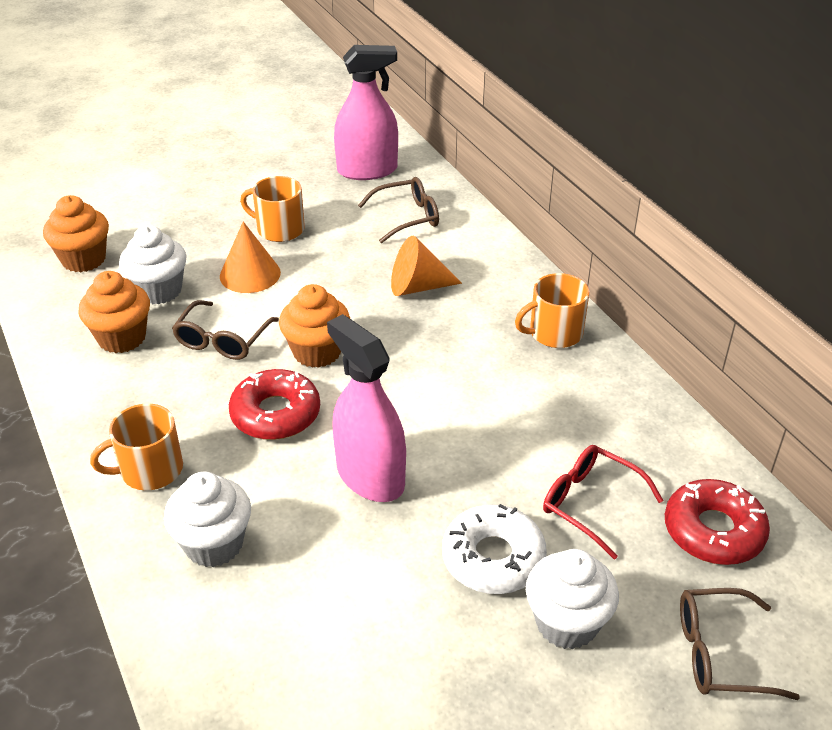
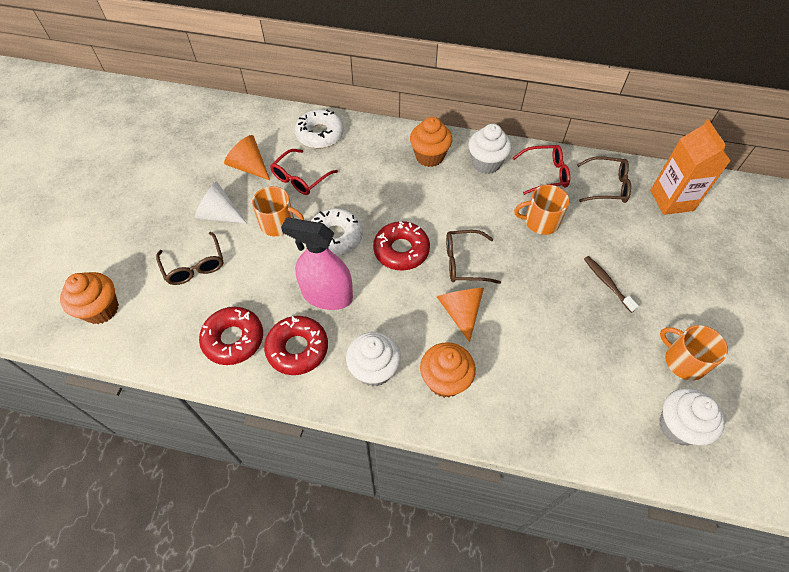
brown toothbrush: none = 0 -> [584,256,639,313] = 1
orange carton: none = 0 -> [650,119,731,215] = 1
pink spray bottle: [327,314,406,502] [334,45,398,180] = 2 -> [281,218,353,310] = 1
red donut: [229,369,320,440] [665,479,770,565] = 2 -> [199,307,263,365] [264,316,328,375] [373,221,430,271] = 3
red glasses: [543,445,664,560] = 1 -> [270,149,338,195] [513,145,570,195] = 2
white cone: none = 0 -> [195,182,247,224] = 1
white donut: [442,504,547,594] = 1 -> [295,109,344,148] [311,208,363,256] = 2

